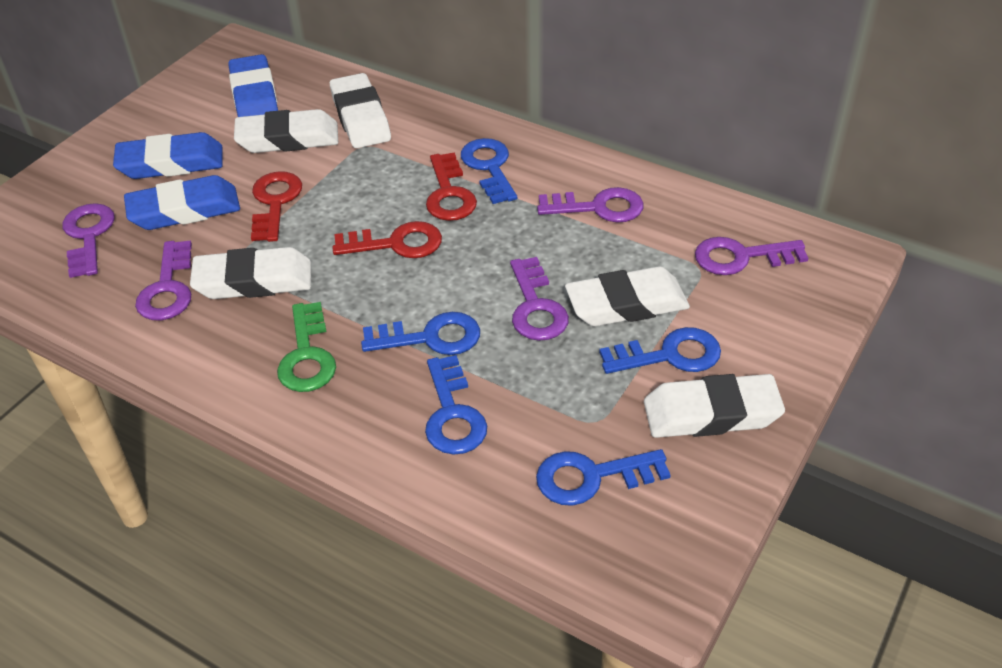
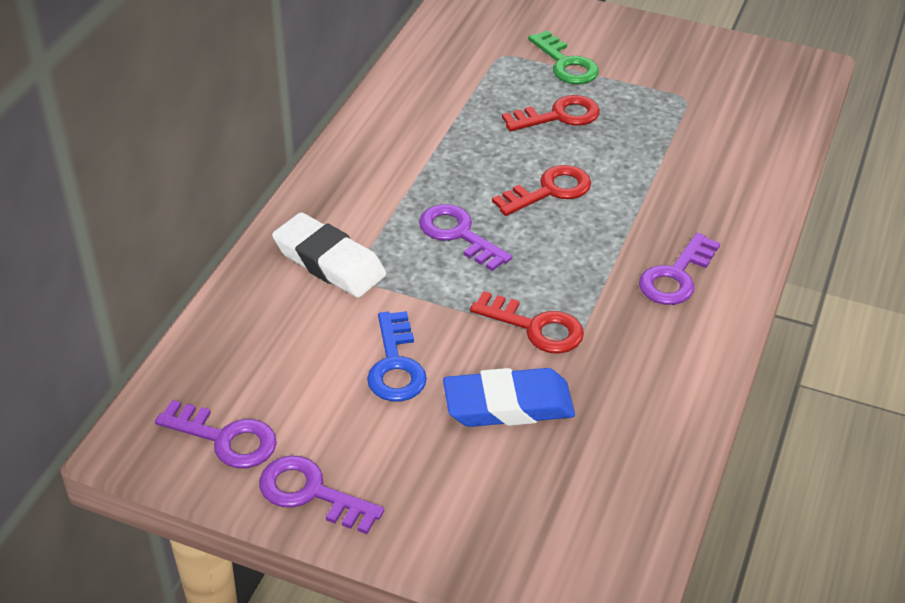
blue eraser: [113,132,222,179] [124,175,240,230] [229,54,278,117] = 3 -> [443,368,575,427] = 1
blue key: [361,312,480,355] [425,355,487,455] [461,138,517,204] [536,449,671,506] [599,327,721,374] = 5 -> [367,311,427,402] = 1
purple key: [62,203,115,278] [135,241,192,320] [510,257,569,341] [537,187,643,222] [695,237,808,275] = 5 -> [155,400,277,468] [259,455,384,534] [419,204,512,271] [639,233,720,305] = 4
white eraser: [190,247,311,299] [234,109,338,153] [330,73,391,148] [565,267,690,326] [644,374,785,438] = 5 -> [272,212,386,298] = 1

